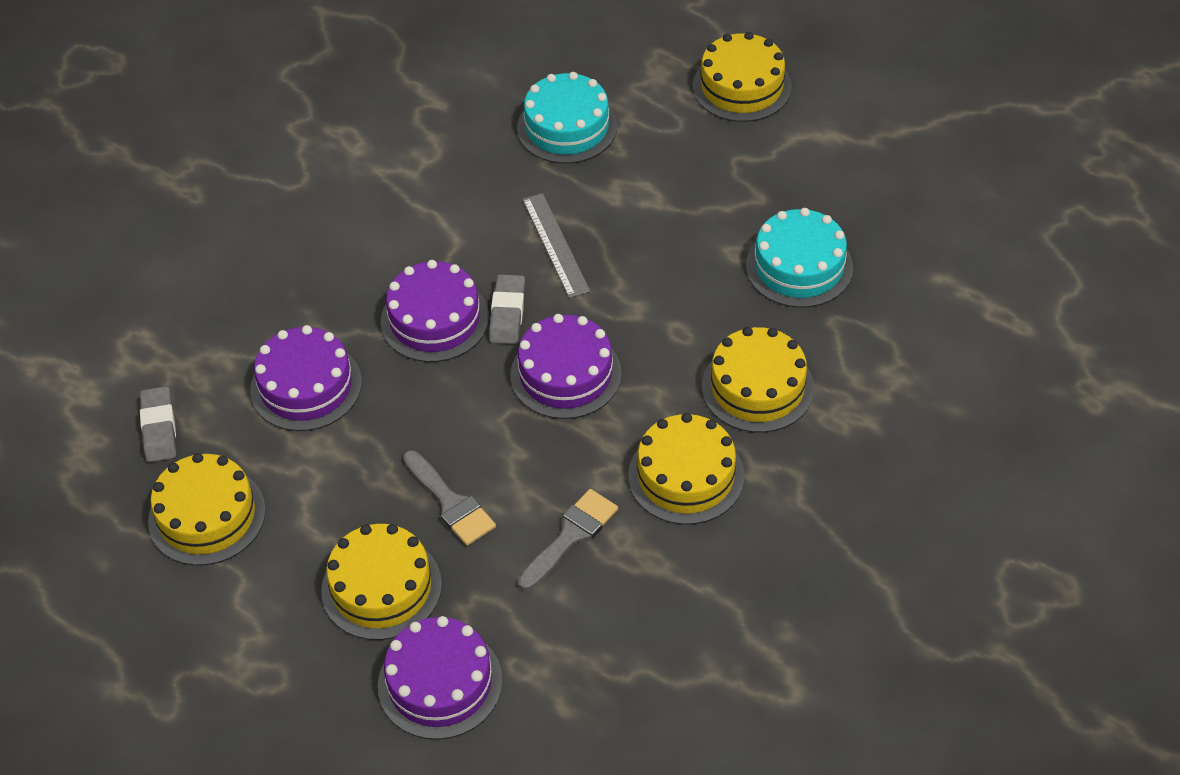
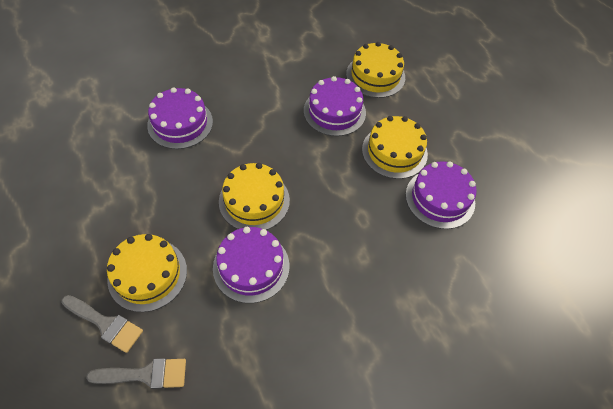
grey eraser: [140,386,176,462] [489,274,525,344] = 2 -> none = 0
grey ruler: [522,193,590,298] = 1 -> none = 0
turquoise cake: [517,72,617,163] [746,208,853,308] = 2 -> none = 0
yellow cake: [148,453,266,566] [321,524,442,640] [628,413,744,525] [693,32,792,122] [702,327,814,433] = 5 -> [107,234,187,312] [219,163,290,230] [346,42,405,98] [362,116,428,179] = 4

